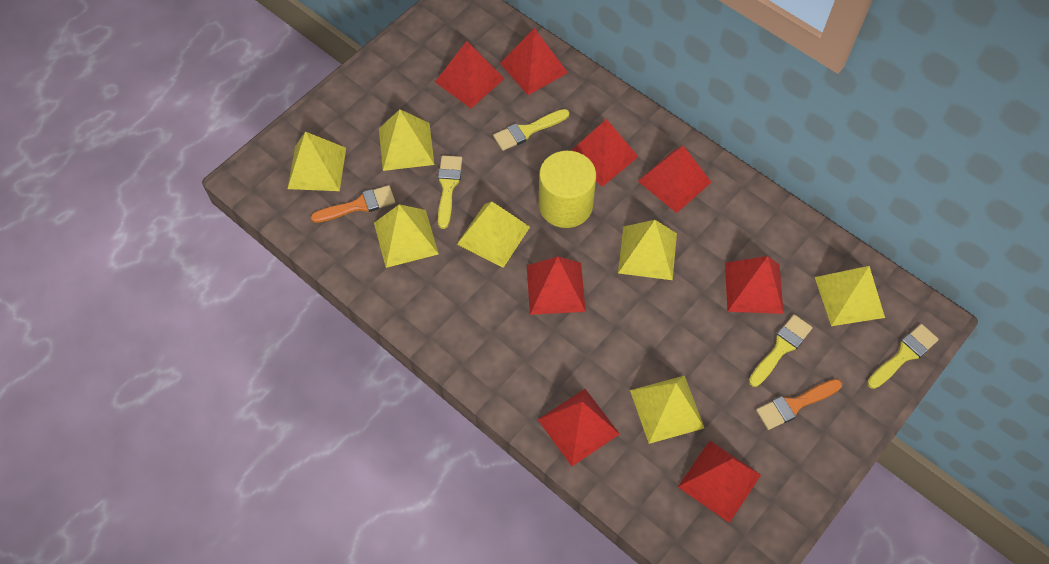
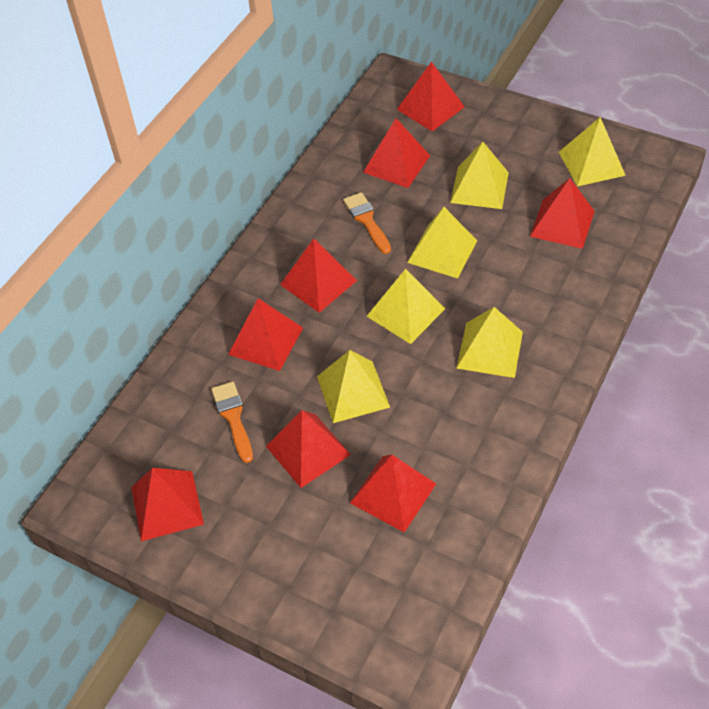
yellow brush: [438,155,462,229] [493,109,569,151] [749,314,813,387] [867,324,939,389] = 4 -> none = 0
yellow cylinder: [539,151,596,228] = 1 -> none = 0
yellow pyramid: [287,132,346,191] [374,204,439,268] [379,109,434,171] [457,202,530,268] [618,220,677,280] [630,376,704,444] [815,266,885,326] = 7 -> [317,350,390,423] [367,269,445,344] [407,207,477,279] [450,142,509,209] [456,307,523,378] [559,117,626,187] = 6

